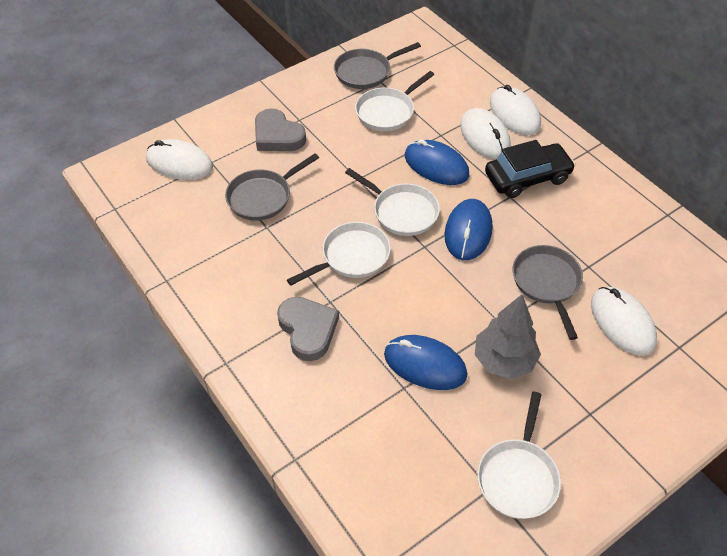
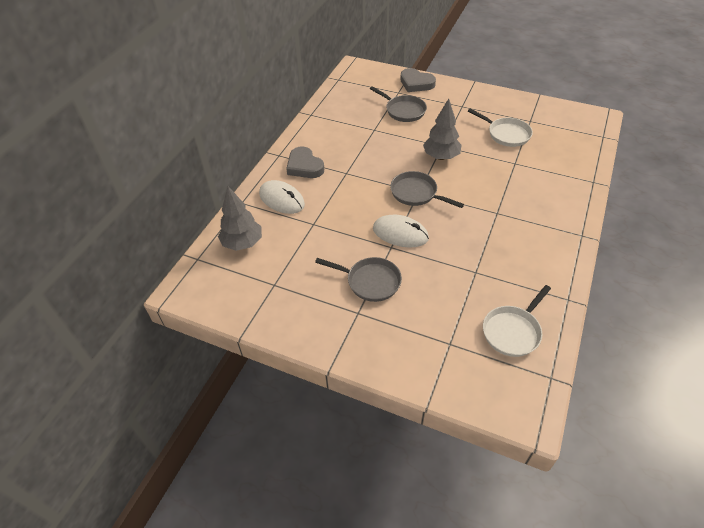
black car: [485,140,575,198] = 1 -> none = 0
blue mouse: [384,335,467,390] [405,139,469,185] [444,199,492,260] = 3 -> none = 0
grey tree: [475,294,541,379] = 1 -> [218,186,262,251] [423,98,462,160] = 2
white mouse: [146,139,213,180] [460,108,511,159] [490,85,541,135] [591,287,657,356] = 4 -> [259,180,305,214] [373,215,429,248] = 2
white pan: [287,222,391,286] [345,168,440,236] [355,71,434,131] [477,392,561,519] = 4 -> [468,109,533,147] [483,285,551,357] = 2

